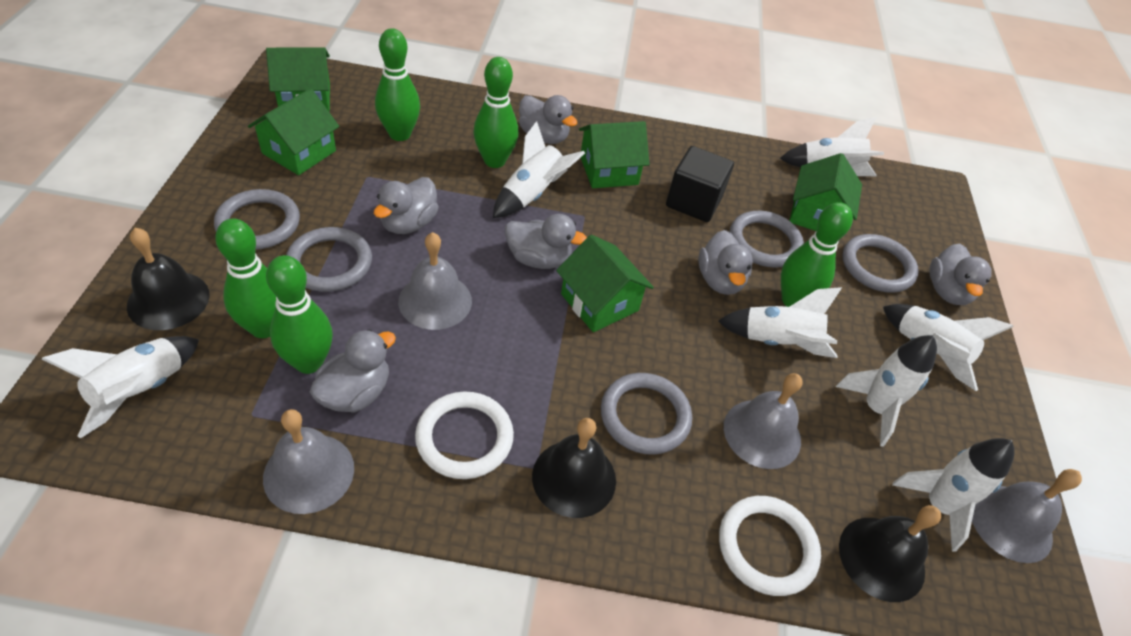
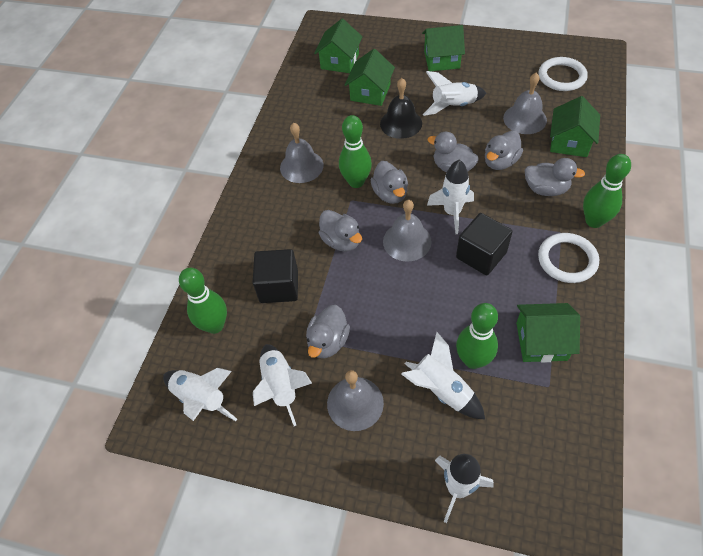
black bell: [127,228,209,330] [532,418,616,518] [839,505,941,602] = 3 -> [380,78,422,139] = 1
black cube: [666,146,734,222] = 1 -> [253,249,298,303] [456,213,513,276] = 2
green bowling pin: [215,219,276,338] [266,255,333,374] [375,28,420,141] [473,57,518,168] [781,202,853,307] = 5 -> [179,268,227,334] [339,115,372,188] [456,303,498,369] [583,154,631,228] = 4
grey ring: [214,189,300,250] [286,227,372,292] [601,373,692,455] [730,211,804,268] [842,234,919,293] = 5 -> none = 0
white rocket: [42,336,199,439] [493,121,585,218] [718,287,842,358] [780,117,884,176] [836,335,937,447] [883,304,1013,391] [892,438,1015,552] = 7 -> [163,368,237,421] [253,344,312,426] [401,332,485,419] [423,71,486,116] [427,160,474,234] [435,454,494,523] = 6

